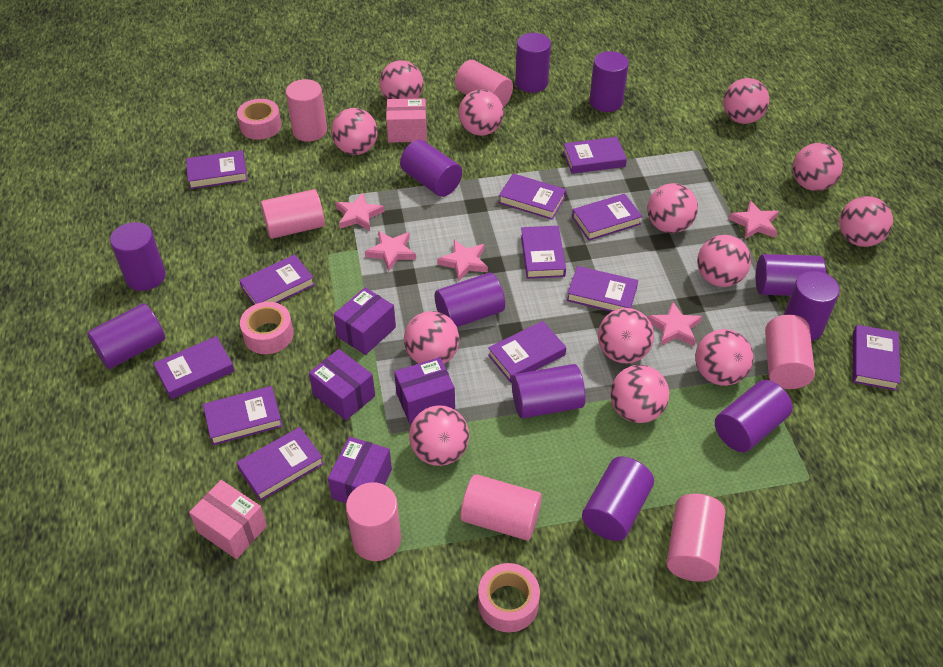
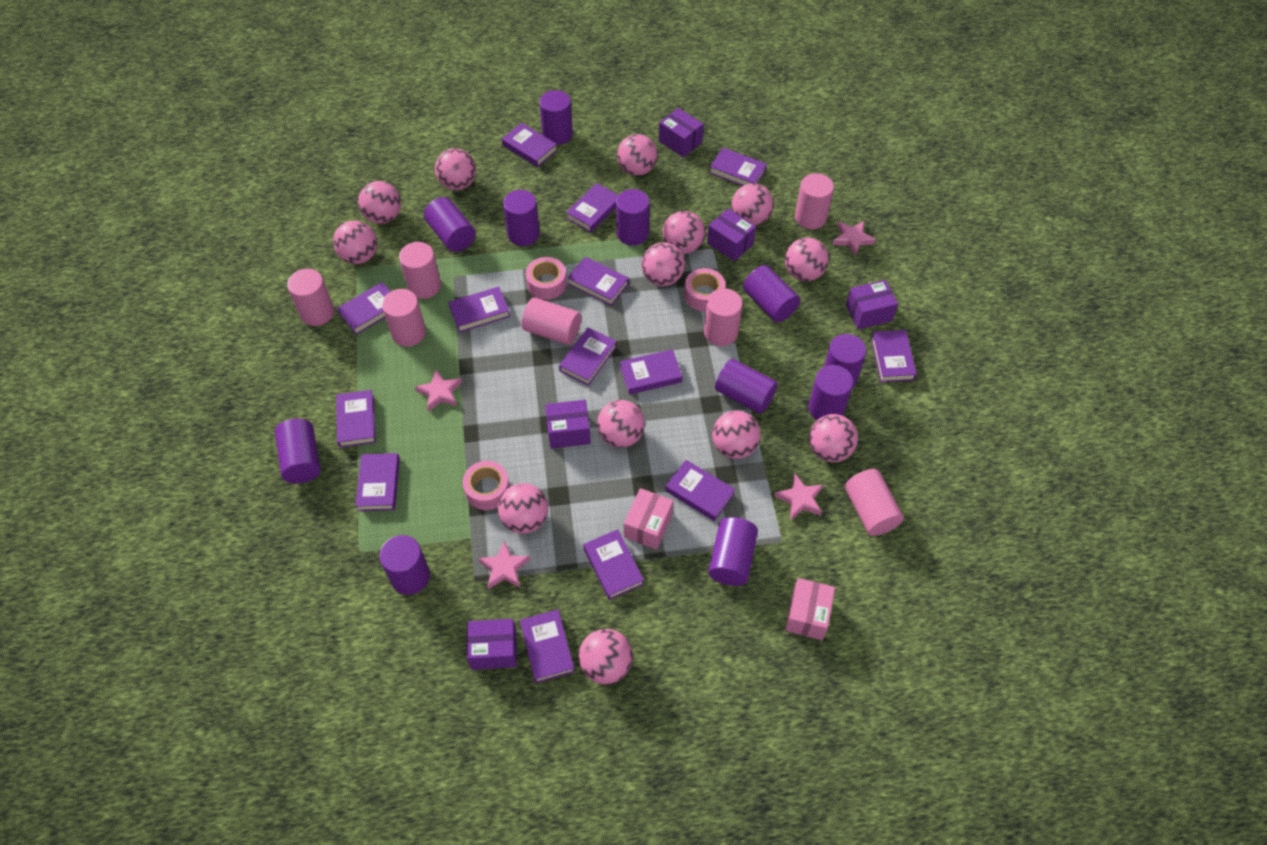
pink star: [335,192,384,231] [365,231,416,271] [437,240,488,282] [647,302,702,346] [729,200,779,239] = 5 -> [415,369,462,412] [478,540,531,589] [774,474,823,520] [832,221,876,256] = 4
purple book: [153,336,235,399] [186,150,247,189] [203,386,282,445] [236,427,324,501] [239,254,315,305] [488,321,566,383] [499,173,566,220] [521,226,566,279] [563,137,627,174] [567,266,638,312] [572,193,642,241] [853,325,901,391] = 12 -> [336,390,376,448] [337,282,391,335] [355,453,400,511] [448,287,510,333] [501,123,557,167] [520,609,575,683] [559,327,617,386] [566,183,619,233] [567,257,629,306] [583,529,644,600] [620,349,683,395] [665,460,735,521] [709,148,767,186] [871,330,917,382] = 14
purple box: [309,349,375,420] [328,437,392,503] [334,288,396,355] [394,357,455,424] = 4 -> [467,619,517,670] [545,400,591,449] [659,108,703,157] [707,209,756,262] [846,280,898,330] = 5

